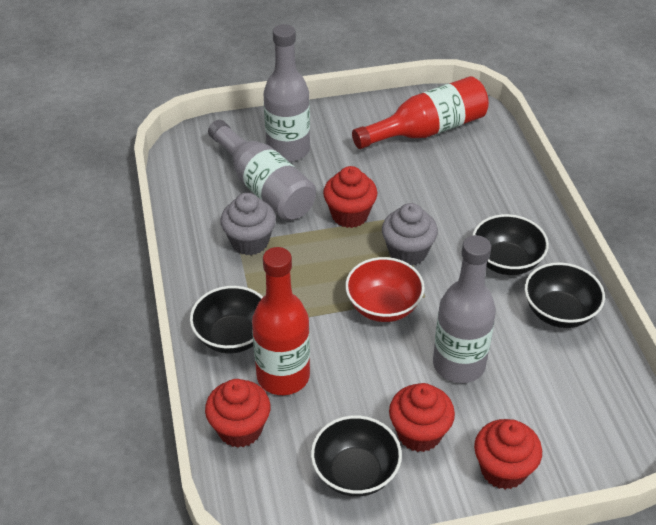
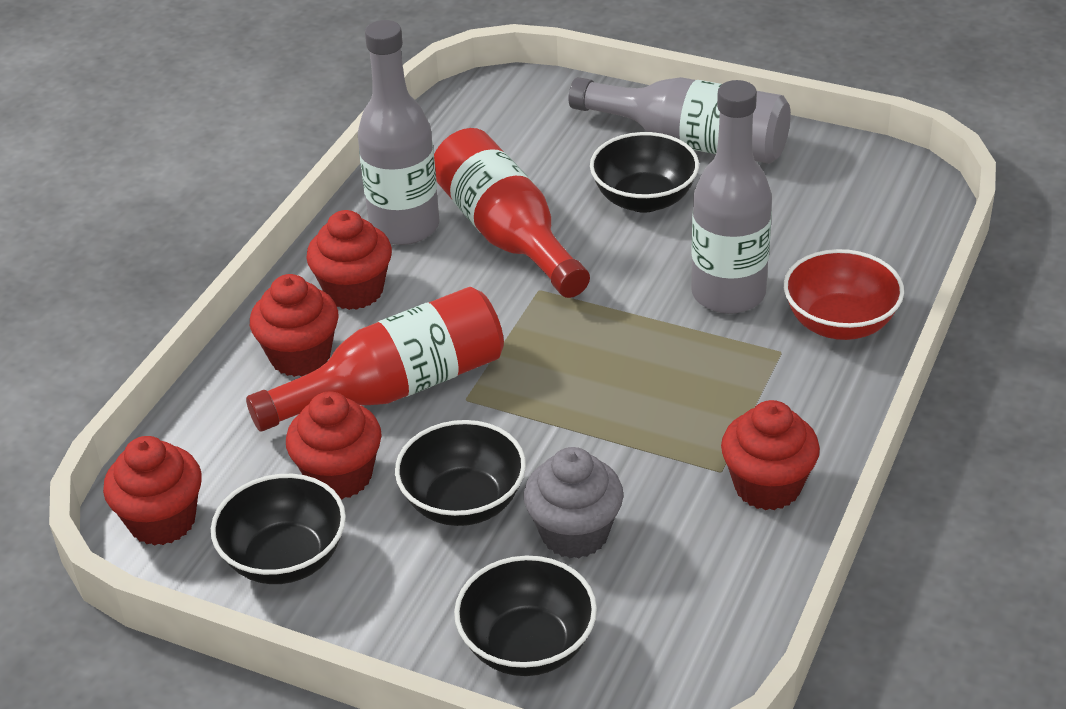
grey cupcake: [220,193,276,255] [382,203,438,266] = 2 -> [524,447,623,558] = 1
red cupcake: [205,379,271,448] [323,166,378,228] [389,383,455,452] [474,419,542,490] = 4 -> [103,436,202,546] [250,274,338,377] [286,391,382,499] [306,210,392,310] [721,400,820,510] = 5

